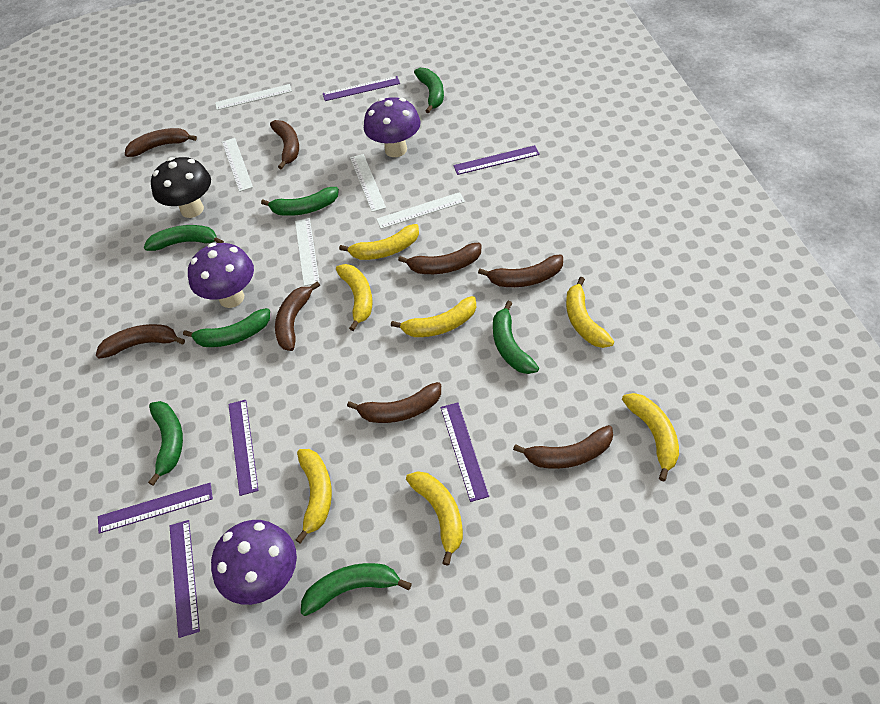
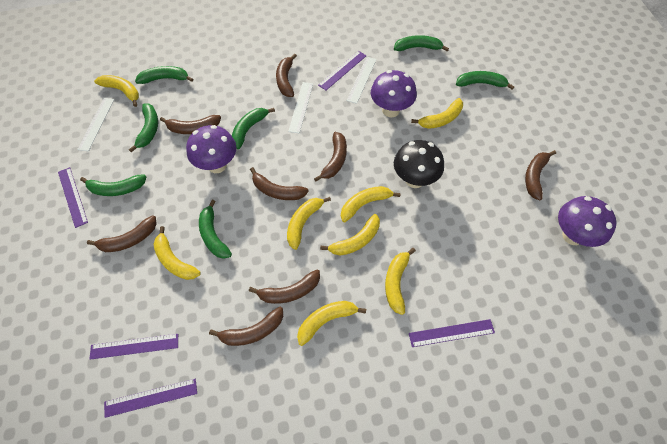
purple ruler: [98,483,213,534] [170,520,200,638] [228,400,259,496] [323,76,400,101] [441,402,489,502] [453,145,540,175] = 6 -> [58,167,88,228] [90,334,178,360] [104,379,197,418] [318,51,367,90] [409,319,495,347] = 5
white ruler: [215,84,292,110] [222,138,253,192] [295,218,320,286] [350,154,386,212] [376,192,465,229] = 5 -> [77,98,114,152] [288,82,313,133] [347,57,377,104] = 3
yellow banana: [295,449,332,543] [336,264,373,331] [339,224,419,260] [391,296,476,337] [406,471,463,566] [566,277,614,348] [622,393,679,482] = 7 -> [94,75,139,107] [153,226,201,280] [287,197,331,250] [297,301,366,346] [320,214,380,256] [341,186,401,222] [385,248,416,315] [411,98,463,129] = 8

